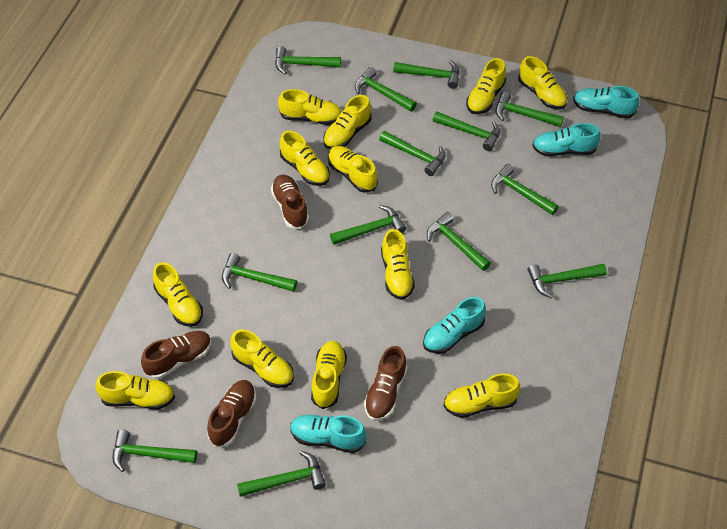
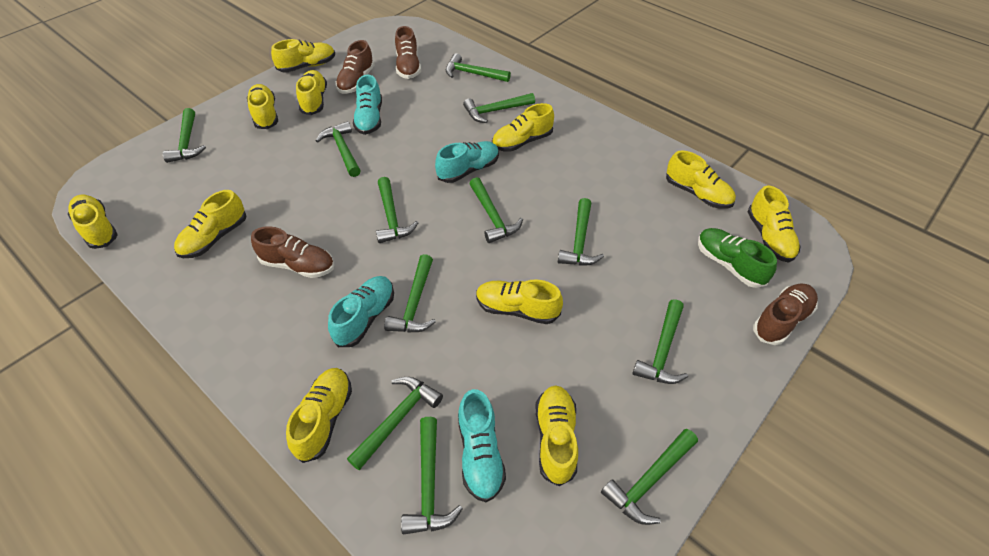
green hammer: [112,429,197,472] [222,253,297,292] [237,451,326,497] [275,46,341,74] [330,205,406,245] [355,67,417,112] [379,131,446,176] [393,60,460,89] [427,212,491,271] [433,111,500,151] [491,164,559,215] [495,91,564,127] [528,264,607,298] = 13 -> [163,108,206,163] [316,121,361,177] [347,377,443,470] [376,177,418,243] [384,254,436,332] [401,417,463,535] [446,53,511,82] [463,93,535,123] [469,177,523,243] [558,198,604,266] [601,429,698,525] [632,299,688,384] = 12
green shoe: none = 0 -> [698,228,777,288] = 1
yellow shoe: [96,371,175,410] [153,262,203,327] [230,330,294,388] [278,89,342,125] [280,131,330,186] [311,341,347,409] [323,95,372,149] [328,146,378,193] [381,229,415,300] [443,373,520,418] [466,58,506,114] [518,56,568,109] = 12 -> [68,195,118,249] [174,190,247,258] [247,84,278,129] [271,39,335,73] [286,368,352,463] [296,70,327,115] [476,279,563,324] [492,103,554,152] [535,385,578,486] [666,150,736,209] [748,185,801,263] = 11

